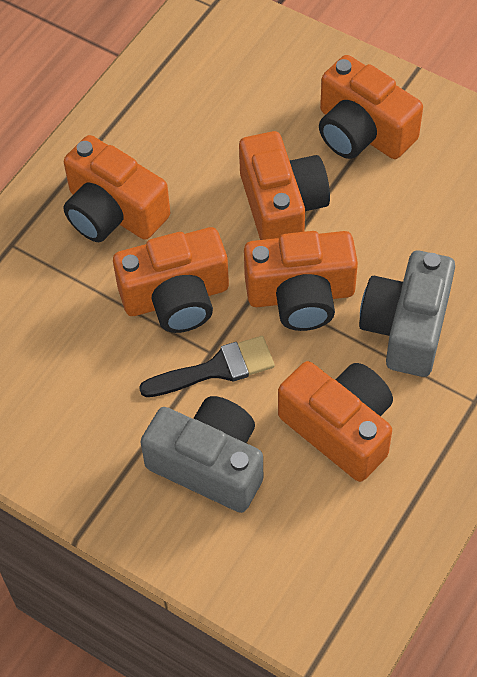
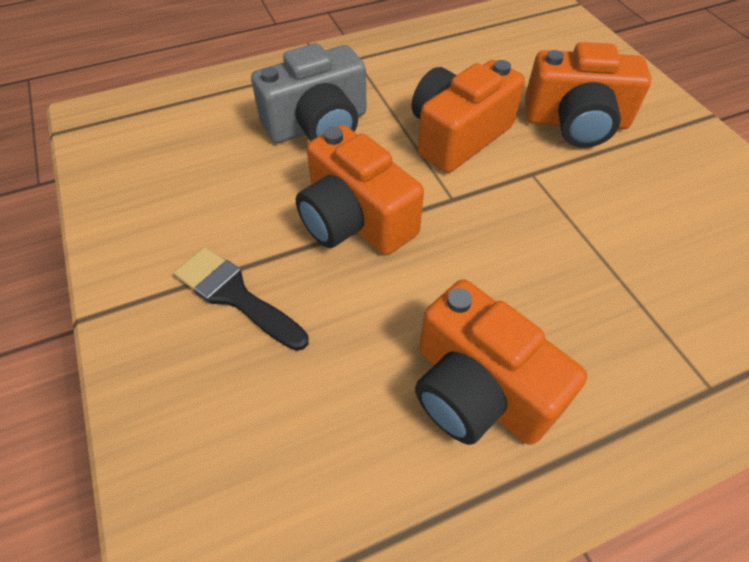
grey camera: [141,396,263,513] [359,250,455,377] = 2 -> [251,43,366,143] = 1
orange camera: [63,135,170,242] [113,227,229,333] [239,131,330,240] [244,231,358,331] [278,361,393,482] [319,55,423,159] = 6 -> [296,125,424,255] [412,60,525,173] [415,279,587,445] [525,42,652,148] = 4

